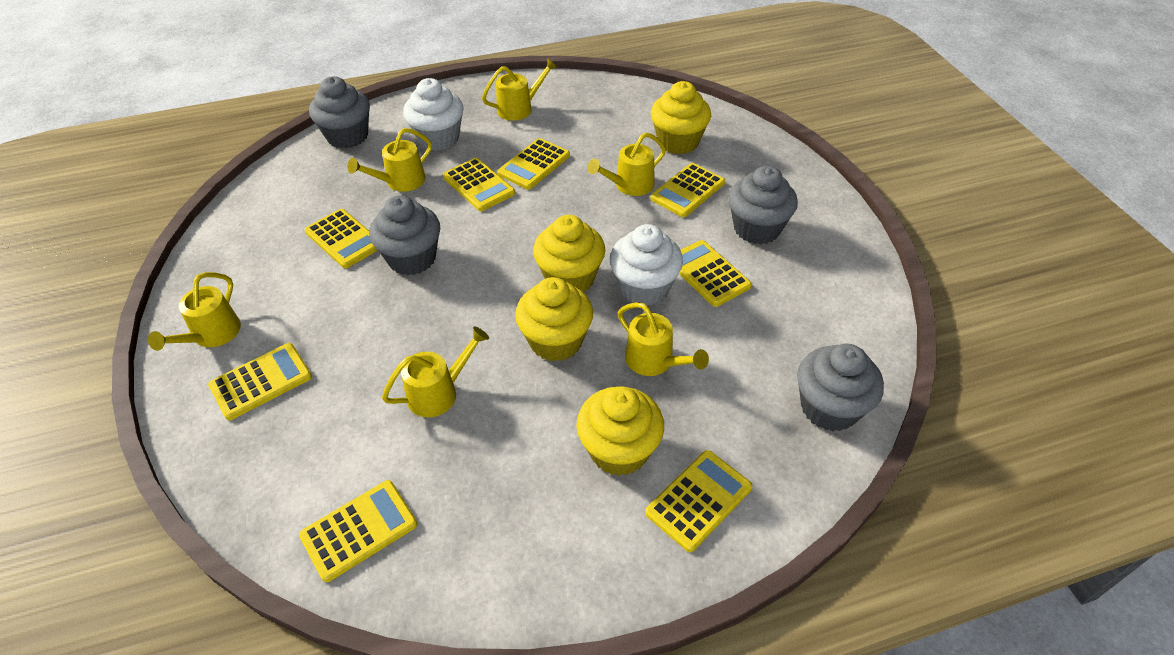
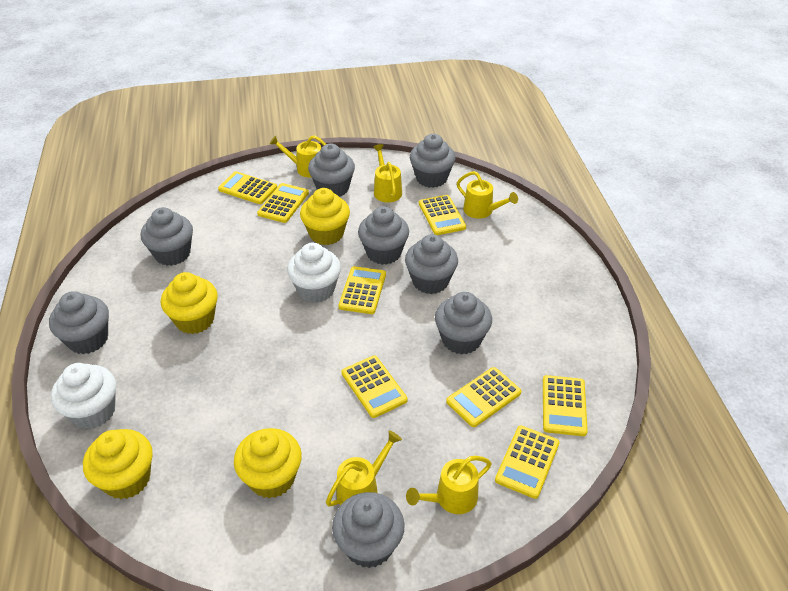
grey cupcake: [309,76,370,148] [369,195,440,275] [729,166,798,244] [797,344,884,431] = 4 -> [49,291,109,354] [141,207,193,266] [308,144,355,197] [332,492,405,568] [358,206,409,265] [405,234,458,294] [410,134,456,188] [435,292,492,354] = 8
yellow watering can: [148,272,241,351] [347,128,432,192] [382,326,489,417] [482,58,558,121] [587,132,666,196] [618,302,709,376] = 6 -> [269,135,326,178] [326,430,402,506] [373,144,402,203] [406,456,492,514] [457,171,518,219] = 5

